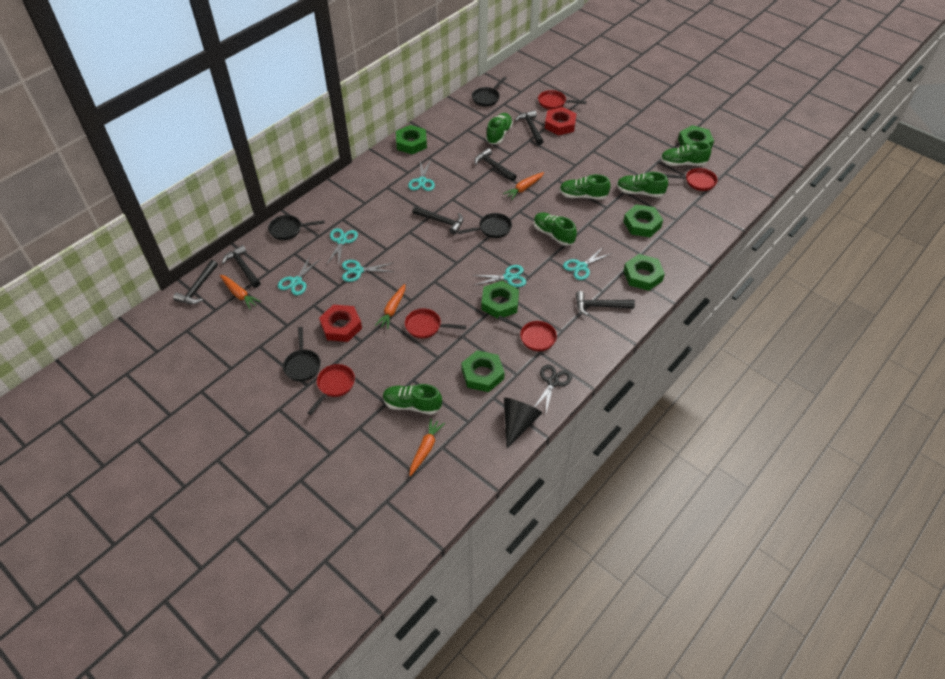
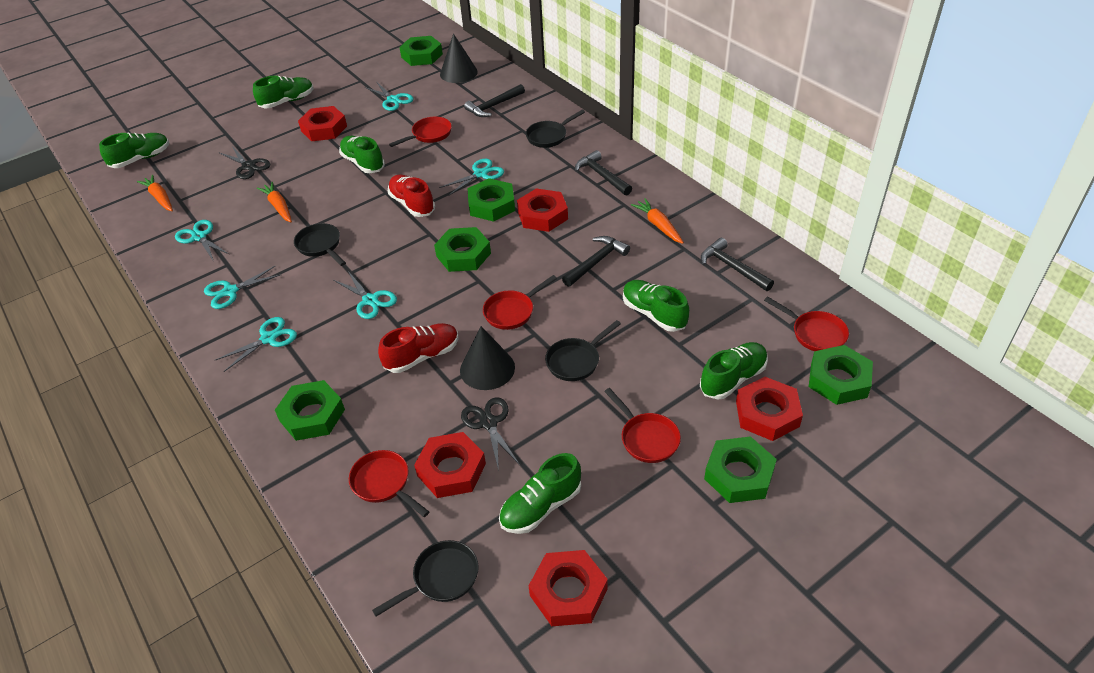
black cone: [504,398,542,448] = 1 -> [440,34,478,83] [460,326,515,390] = 2
black hammer: [173,260,218,304] [222,245,261,288] [412,206,463,234] [474,148,517,181] [515,110,544,145] [576,291,635,316] = 6 -> [464,84,525,117] [562,236,630,287] [575,150,632,196] [701,238,774,291] = 4
black scissors: [534,365,572,412] = 1 -> [220,146,270,179] [461,397,520,471] = 2
orange carrot: [220,275,261,309] [375,284,405,329] [409,418,445,476] [503,172,544,200] = 4 -> [137,175,173,211] [257,182,292,222] [631,198,684,244] = 3
red nut: [319,305,362,342] [545,107,576,136] = 2 -> [298,106,347,141] [414,432,486,498] [517,188,568,232] [529,550,608,626] [736,377,803,441] = 5
red shoe: none = 0 -> [378,323,459,373] [388,175,435,217] = 2

